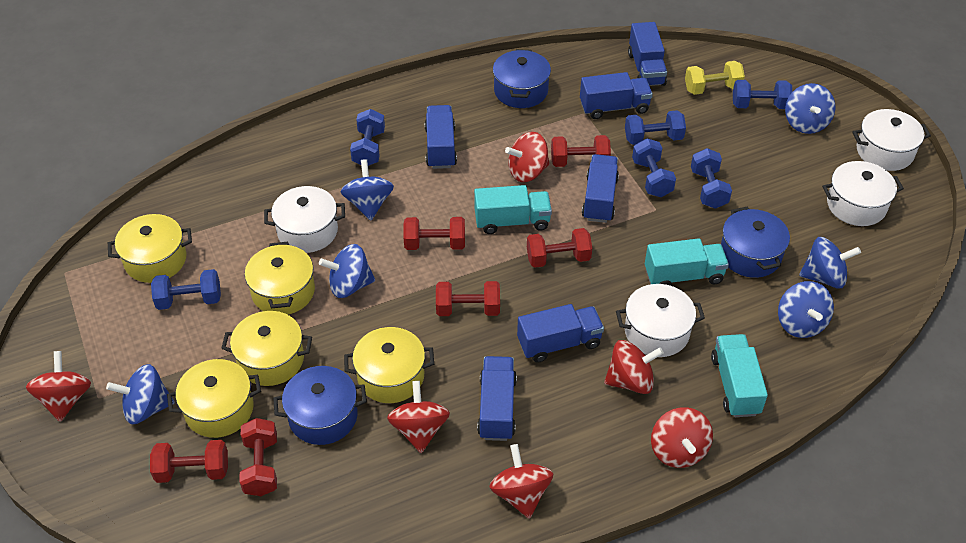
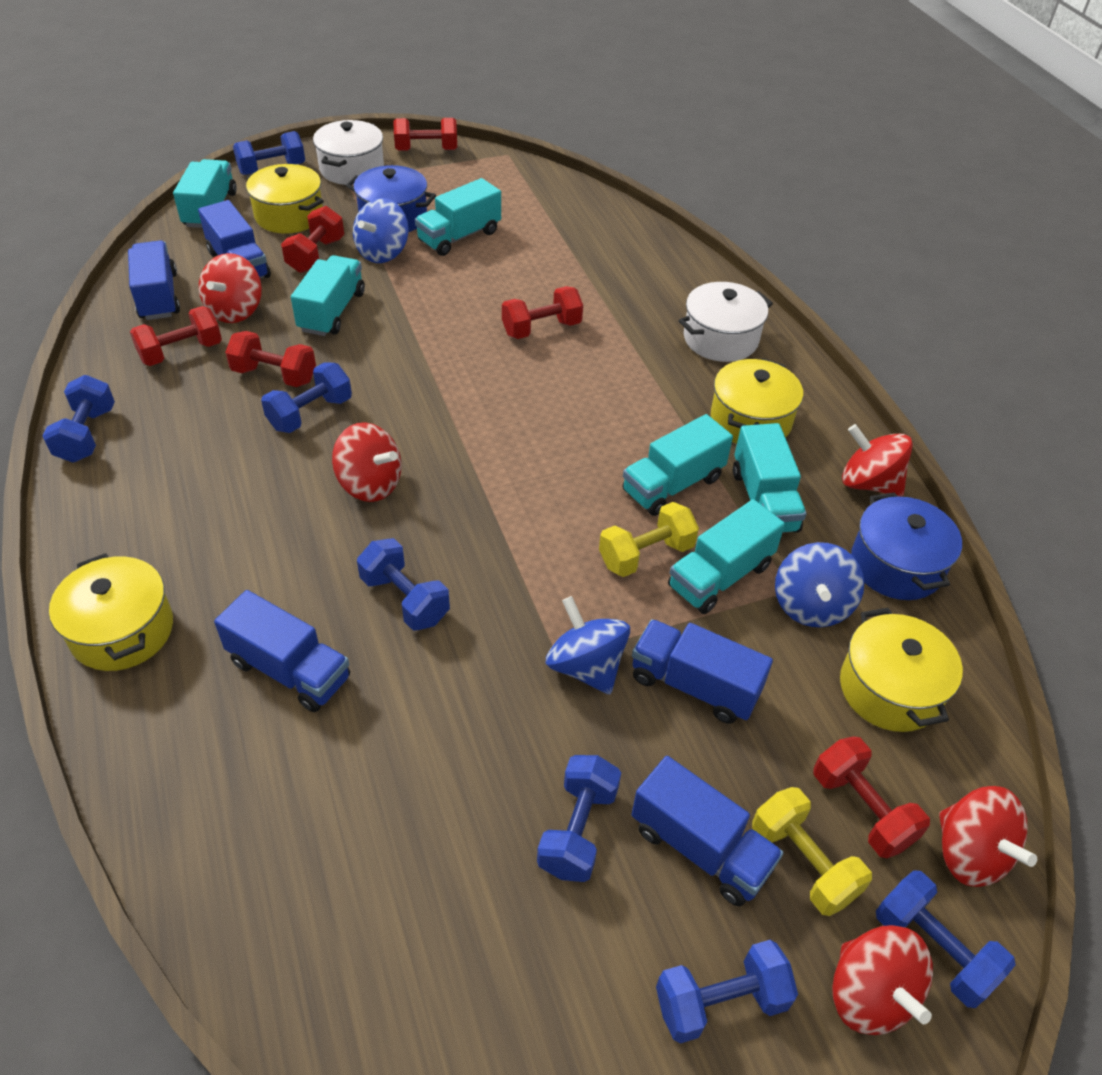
blue dumbbell: [151,269,221,310] [350,109,385,166] [625,110,686,145] [632,138,676,197] [691,148,732,209] [733,80,792,109] = 6 -> [42,375,115,463] [233,131,305,175] [261,362,352,433] [357,538,450,631] [537,755,621,882] [656,940,798,1044] [876,870,1015,1008] = 7
blue pot: [273,366,367,445] [493,49,551,108] [721,206,790,278] = 3 -> [346,165,436,232] [851,492,962,600] = 2
blue spinning top: [106,364,175,424] [319,244,375,298] [341,159,394,221] [778,281,834,338] [785,83,835,134] [799,237,861,288] = 6 -> [353,198,409,263] [546,596,630,694] [775,542,864,627] = 3
blue truck: [425,105,457,169] [477,356,517,441] [517,304,604,363] [580,72,653,119] [582,154,619,223] [628,22,667,86] = 6 -> [128,241,180,320] [198,200,271,278] [214,590,350,712] [632,619,773,724] [632,756,783,906] = 5
red spinning top: [26,351,91,422] [387,381,450,453] [489,444,553,519] [505,132,550,182] [604,340,664,394] [651,407,713,468] = 6 -> [199,253,262,323] [332,422,402,502] [832,925,933,1035] [842,424,913,497] [939,786,1037,887] = 5
turquoise truck: [474,185,552,234] [645,238,729,286] [711,334,768,417] = 3 -> [173,159,237,228] [291,255,365,336] [415,178,501,256] [622,414,733,516] [668,499,785,614] [733,423,806,533] = 6
white pot: [264,186,345,253] [616,284,705,357] [822,161,904,226] [852,109,931,171] = 4 -> [313,120,384,185] [679,282,773,362] = 2
yellow dumbbell: [685,61,745,95] = 1 -> [599,502,699,577] [752,787,872,916] = 2
yellow pot: [108,214,192,283] [167,359,261,438] [221,311,312,386] [245,242,315,315] [344,327,434,403] = 5 -> [49,553,173,671] [246,164,324,233] [711,358,803,444] [840,608,963,732] = 4

